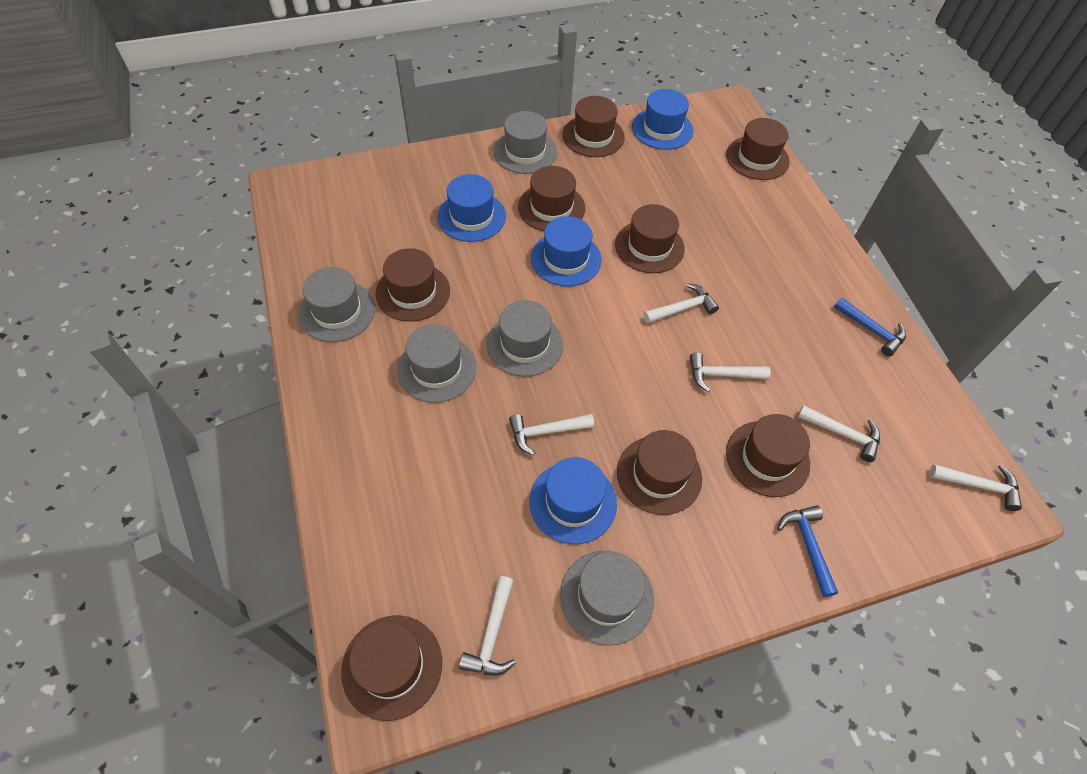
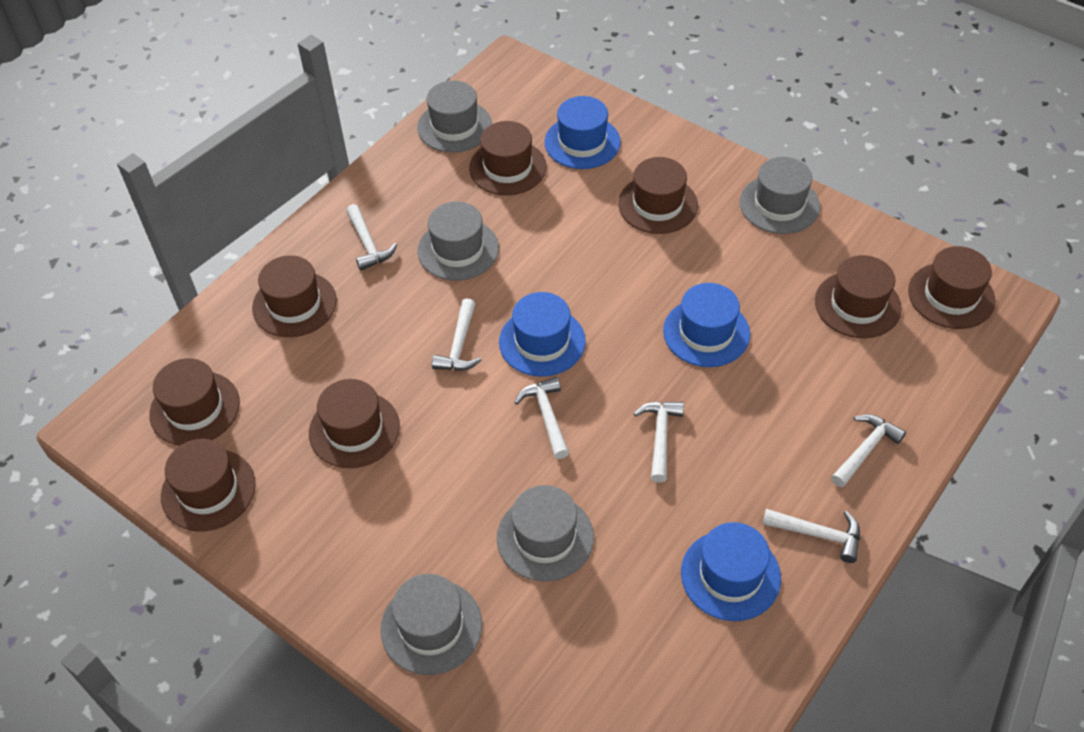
blue hammer: [778,506,838,597] [834,298,906,356] = 2 -> none = 0

